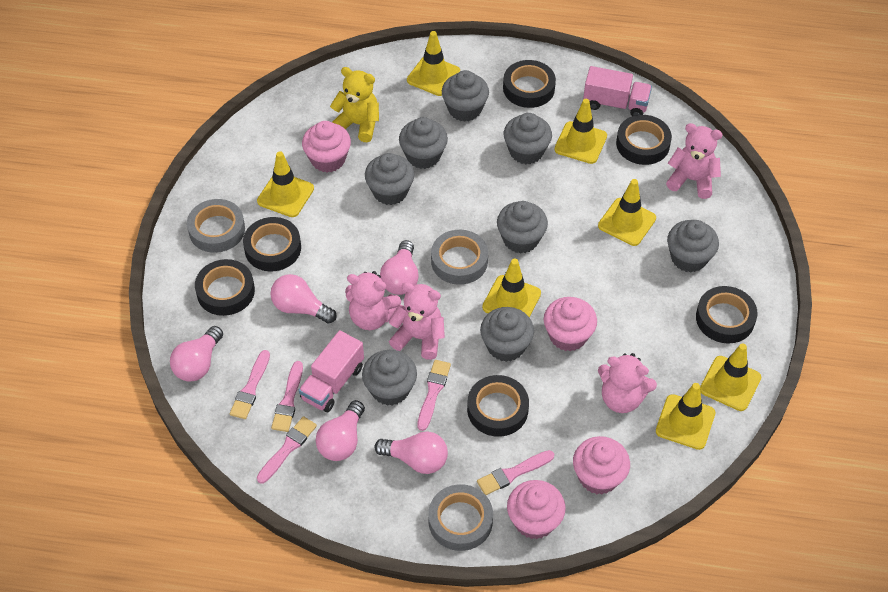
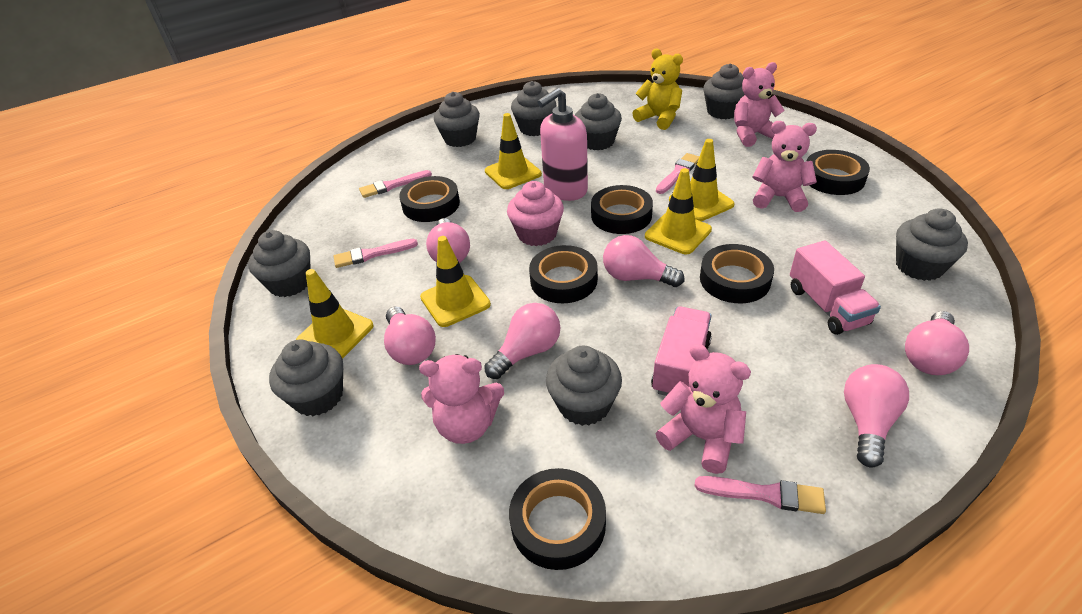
grey tape: [187,199,245,253] [428,484,493,551] [431,230,488,285] = 3 -> none = 0
pink brush: [230,350,270,419] [257,416,317,484] [271,361,303,432] [418,360,451,431] [477,450,554,495] = 5 -> [334,239,418,268] [359,170,432,198] [656,153,700,194] [695,476,826,514] = 4
pink cupcake: [302,121,351,173] [507,480,566,539] [544,297,597,351] [573,436,630,495] = 4 -> [507,181,564,246] = 1
pink light bulb: [170,326,223,382] [270,274,337,324] [316,400,365,461] [374,432,448,474] [380,240,419,295] = 5 -> [384,306,436,365] [426,218,470,263] [484,303,561,379] [603,235,684,287] [844,364,909,467] [905,311,969,375] = 6
pink soap dispenser: none = 0 -> [537,88,588,201] = 1
yellow traffic cone: [257,151,314,217] [407,31,460,96] [482,258,541,318] [554,99,607,164] [598,179,656,246] [656,383,715,450] [700,343,761,411] = 7 -> [296,269,374,359] [420,236,491,327] [485,113,542,189] [645,168,712,254] [669,139,735,221] = 5

